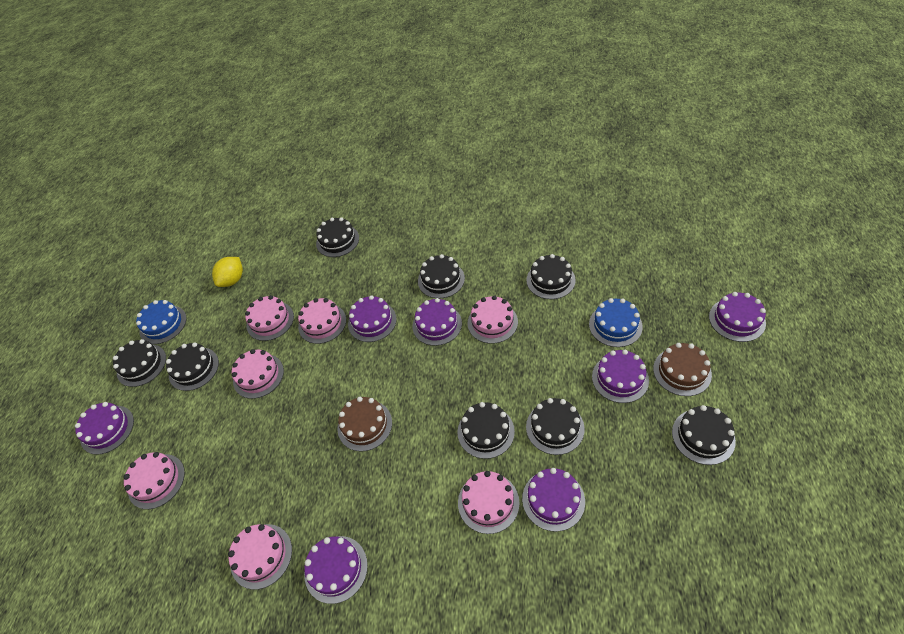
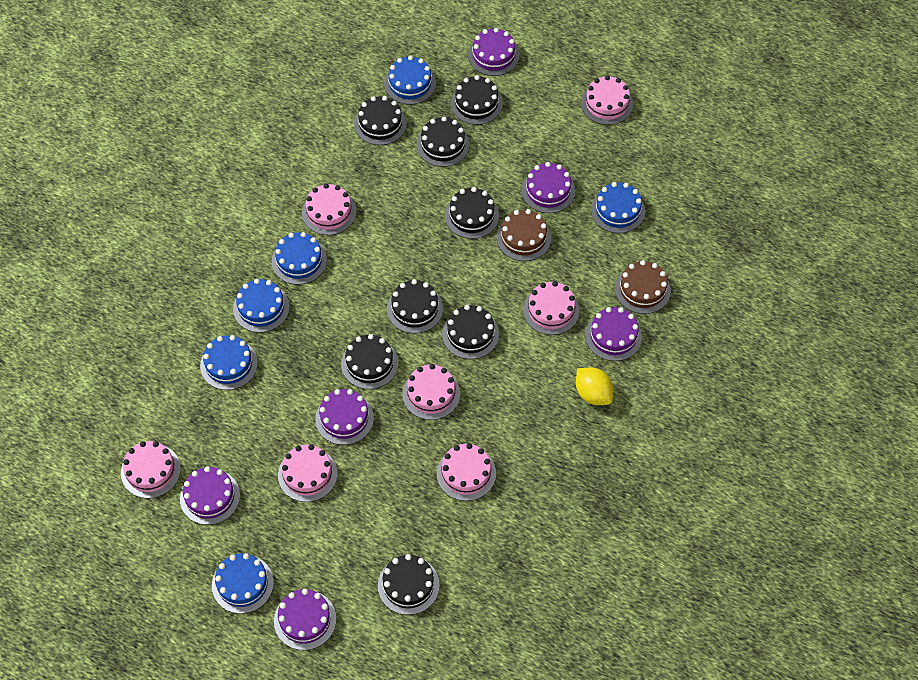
blue cake: [136,300,187,344] [589,298,643,347] = 2 -> [200,335,258,390] [212,553,274,614] [233,279,290,333] [272,232,327,285] [384,56,436,105] [591,182,645,233] = 6
purple cake: [75,402,134,455] [304,536,368,604] [348,295,397,342] [412,298,462,346] [522,468,585,532] [592,350,649,403] [709,292,766,342] = 7 -> [180,466,240,525] [274,589,336,650] [315,389,374,445] [468,28,519,76] [521,162,575,213] [585,307,642,361] = 6

